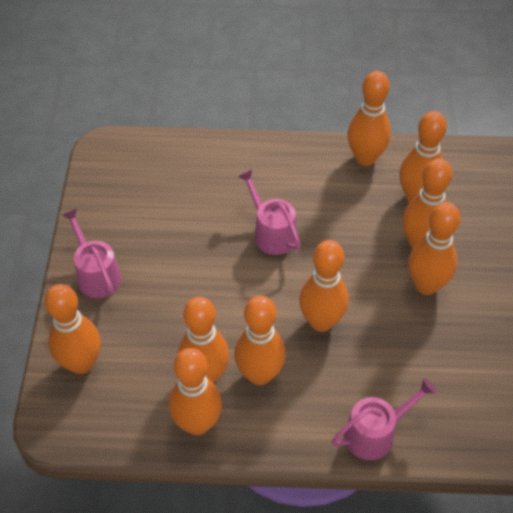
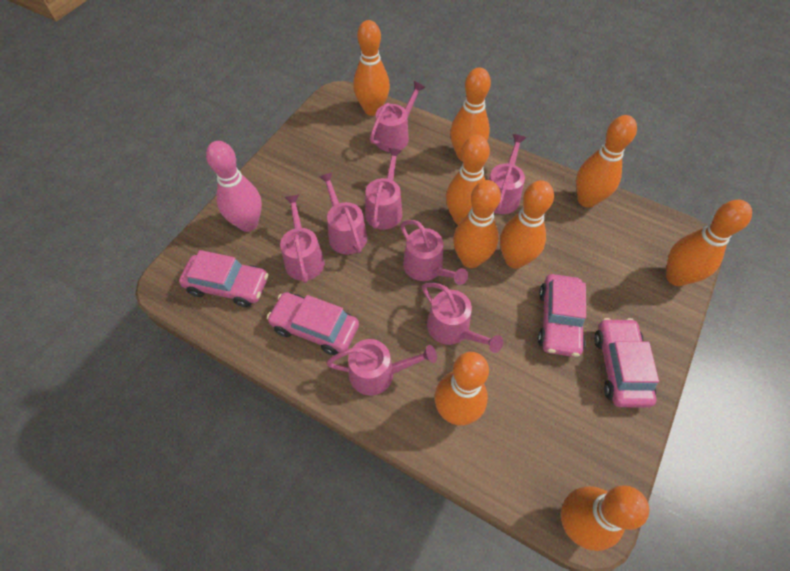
pink bowling pin: none = 0 -> [206,141,262,232] = 1
pink car: none = 0 -> [179,250,269,307] [267,292,359,355] [538,274,586,357] [594,318,659,408] = 4
pink watering can: [62,209,122,298] [238,169,301,255] [332,378,437,460] = 3 -> [280,195,325,283] [319,172,367,255] [326,339,437,396] [365,148,402,230] [370,81,425,152] [400,220,468,285] [422,283,503,353] [488,134,526,214] = 8

